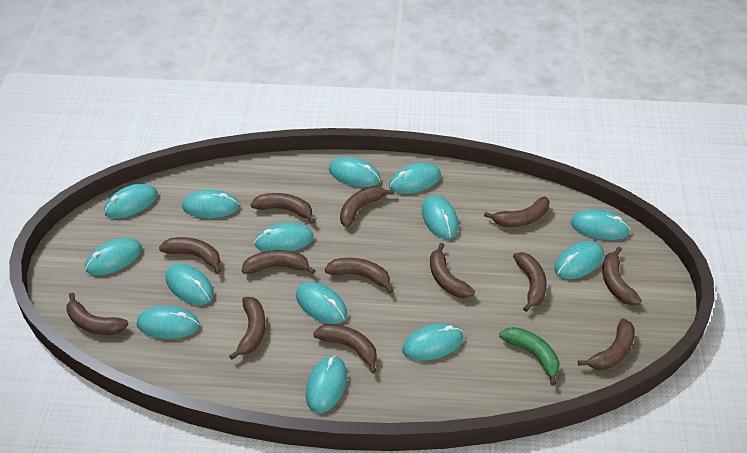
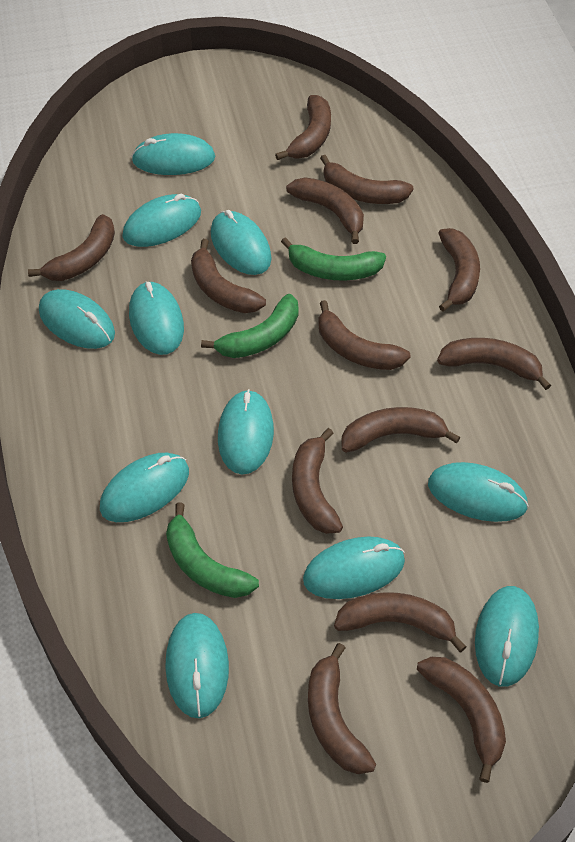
green banana: [499,327,559,385] = 1 -> [166,503,259,598] [201,294,299,358] [281,237,386,281] = 3
turquoise mouse: [85,238,142,275] [104,184,158,218] [137,306,200,339] [166,264,214,305] [182,189,239,218] [254,222,314,252] [296,282,347,324] [306,355,347,413] [329,157,381,187] [389,163,441,194] [402,323,463,361] [422,195,459,239] [554,241,604,279] [571,209,630,240] = 14 -> [39,289,115,349] [100,453,189,522] [122,194,201,247] [129,281,184,355] [131,133,215,175] [165,613,229,718] [211,210,272,275] [218,389,274,475] [303,536,405,599] [428,462,529,522] [475,586,539,687] = 11

